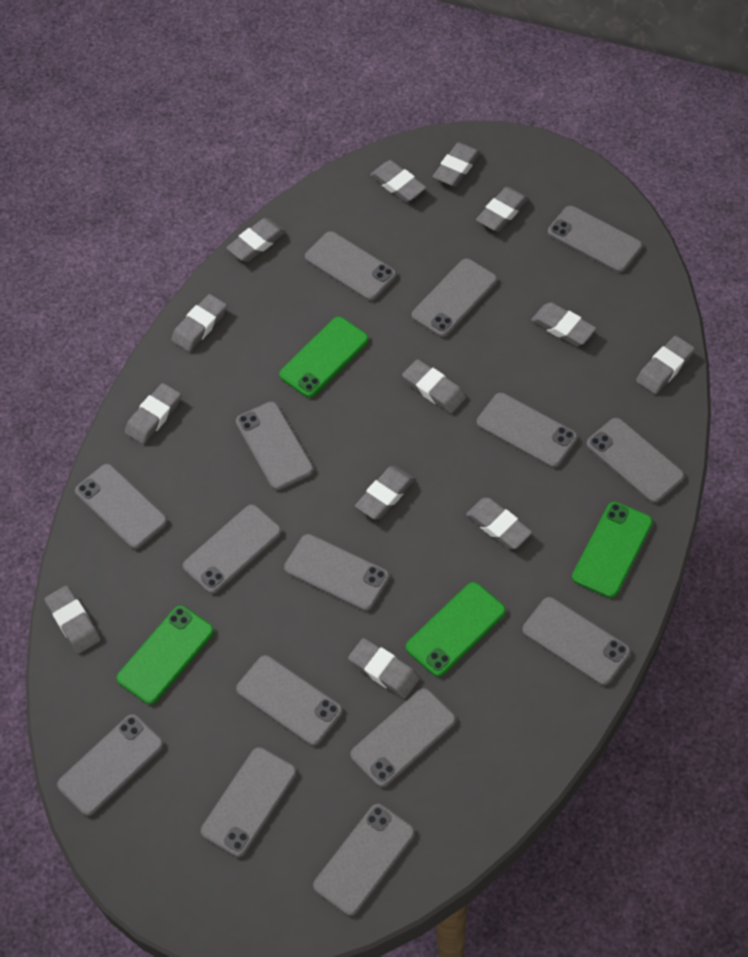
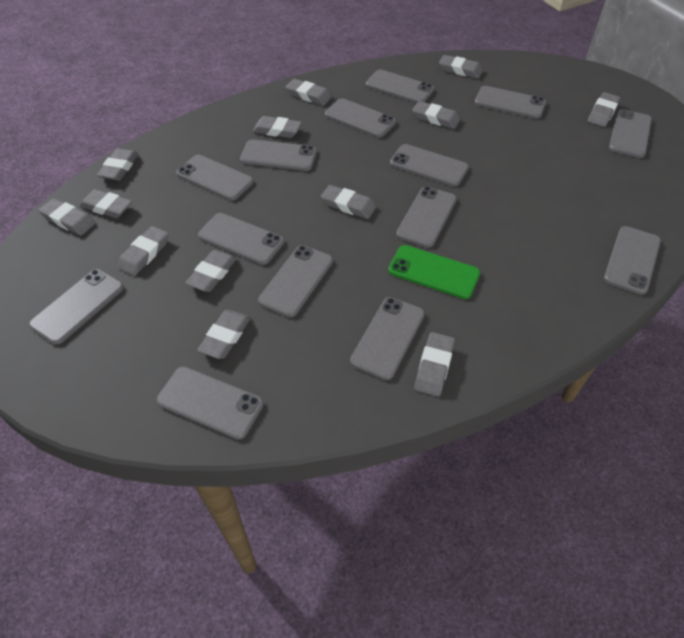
green phone: [116,606,214,704] [279,317,369,398] [406,582,506,677] [572,502,653,598] = 4 -> [388,245,480,299] = 1
grey phone: [57,714,164,816] [75,464,168,549] [183,504,282,594] [201,747,297,857] [236,402,314,490] [236,655,343,746] [284,534,390,611] [305,231,396,301] [313,804,415,916] [350,688,456,787] [412,259,497,337] [477,393,578,468] [523,597,631,685] [548,206,642,273] [586,418,684,503] = 15 -> [29,269,124,345] [156,366,264,439] [176,155,254,201] [198,213,284,265] [240,139,317,171] [258,245,333,317] [325,98,396,138] [350,297,425,380] [366,69,434,103] [390,144,469,186] [396,186,457,248] [475,86,546,119] [604,226,661,295] [609,109,652,158] = 14

